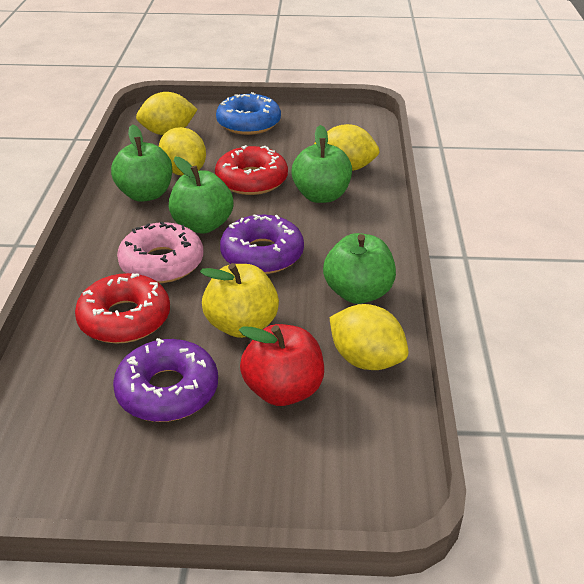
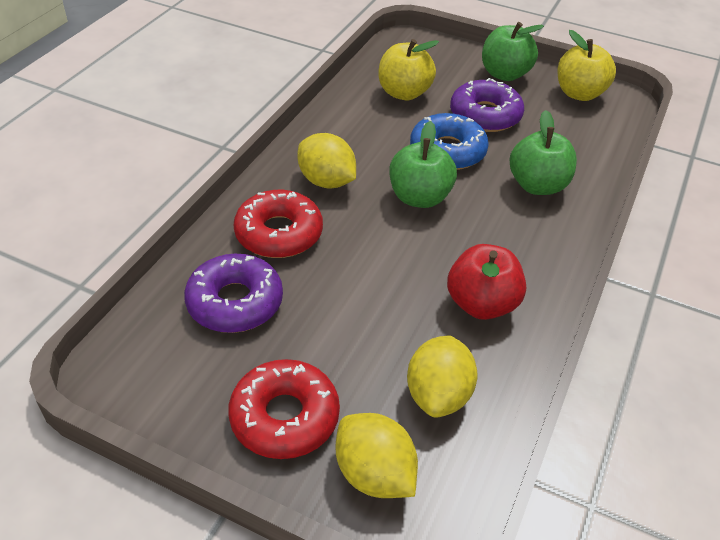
green apple: [111,124,172,202] [169,157,233,234] [291,125,352,203] [323,233,396,304] = 4 -> [389,121,457,208] [482,22,544,81] [510,110,577,195] = 3
pink donut: [117,222,203,283] = 1 -> none = 0
yellow apple: [200,263,279,338] = 1 -> [378,39,439,100] [557,30,616,101] = 2
yellow lemon: [136,92,198,135] [159,127,206,176] [314,124,379,171] [329,304,409,370] = 4 -> [297,133,356,188] [336,413,418,498] [407,336,478,418] = 3

